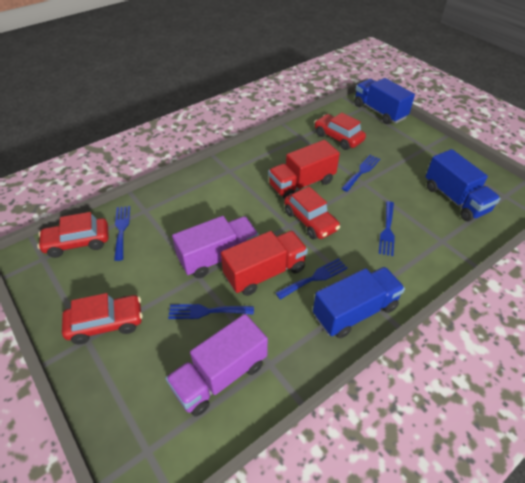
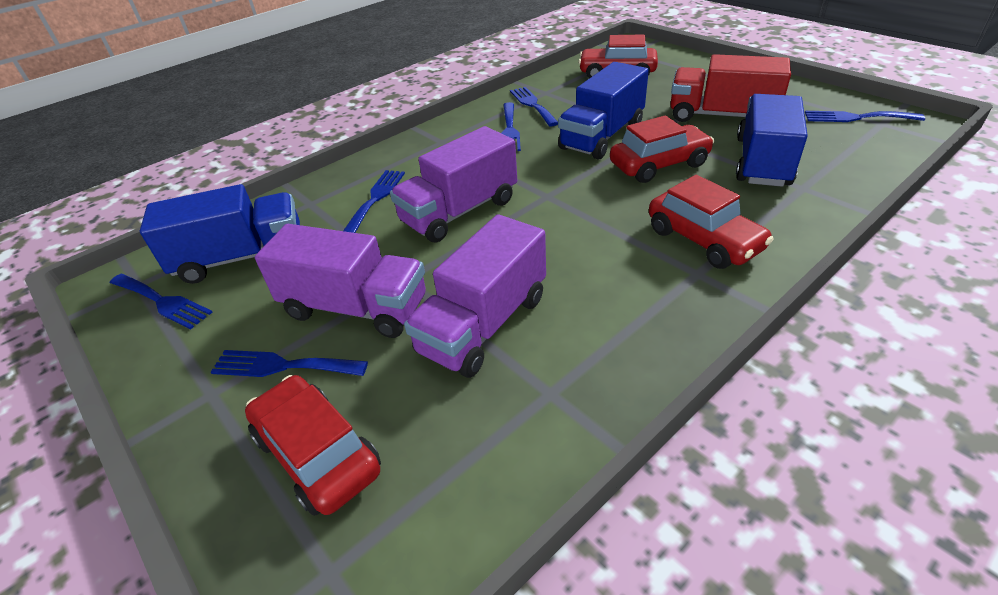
blue fork: [114,206,130,261] [168,304,254,319] [276,258,348,300] [341,155,380,192] [379,201,395,256] = 5 -> [110,274,212,329] [211,350,368,377] [343,170,405,233] [501,102,521,151] [510,87,558,126] [805,111,925,122] = 6
purple truck: [165,314,268,417] [172,216,259,278] = 2 -> [255,224,426,338] [390,126,517,243] [404,214,546,378] = 3
red truck: [221,231,308,296] [268,140,340,199] = 2 -> [670,54,791,122] = 1

